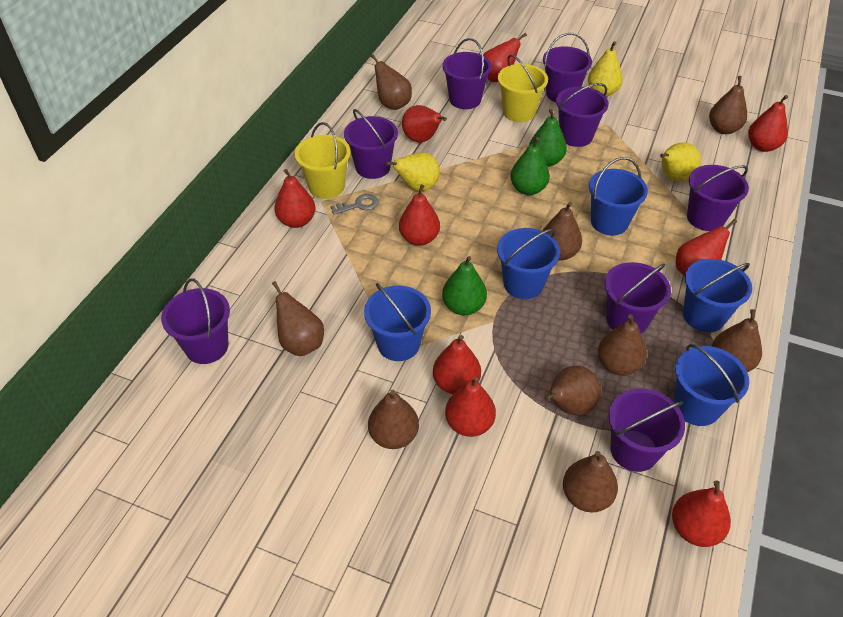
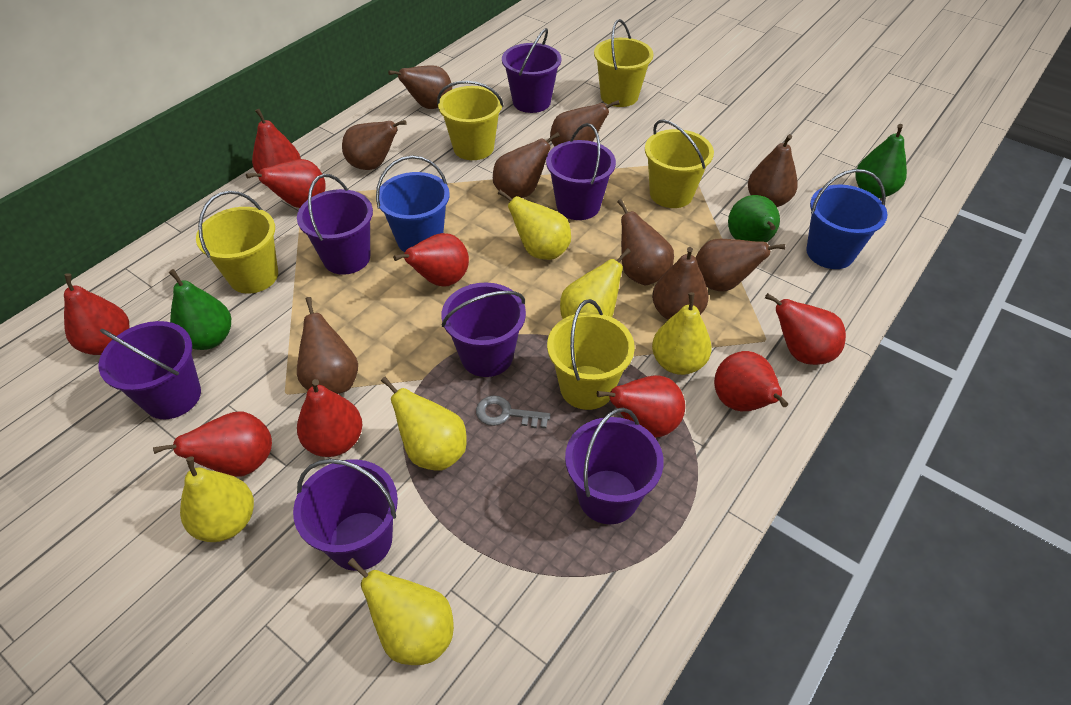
blue bucket: [364,283,431,361] [497,228,560,299] [589,157,648,235] [674,344,749,426] [683,259,752,332] = 5 -> [376,155,450,252] [806,169,888,269] = 2
purple bucket: [161,279,230,364] [344,109,398,179] [442,38,492,109] [543,33,592,102] [556,83,609,147] [604,262,671,333] [609,388,685,472] [687,165,749,231] = 8 -> [99,321,201,419] [293,459,398,571] [297,174,373,275] [441,282,526,377] [502,28,562,113] [546,123,616,220] [565,408,664,524] = 7
yellow bucket: [295,122,351,199] [498,54,548,122] = 2 -> [196,191,278,294] [437,81,504,160] [547,299,635,410] [594,19,653,107] [645,119,714,208] = 5
yellow pear: [386,152,440,191] [588,41,623,97] [660,142,701,181] = 3 -> [180,457,254,542] [348,558,454,665] [381,377,467,470] [498,190,571,260] [560,248,631,319] [652,292,712,375] = 6

